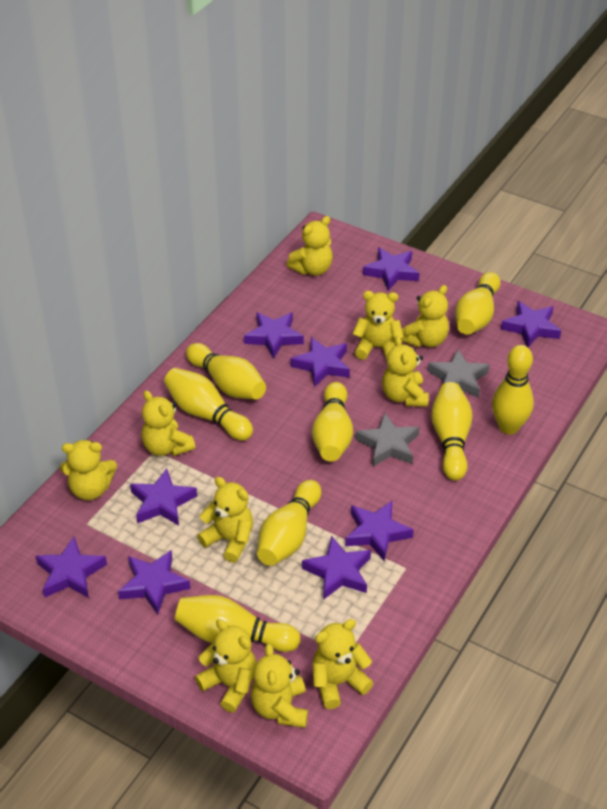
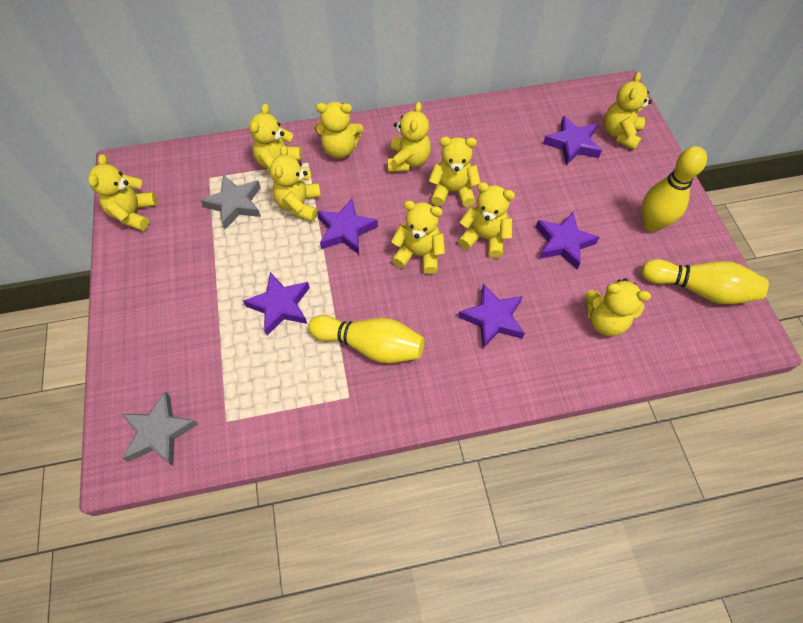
purple star: [36,537,107,598] [118,550,191,615] [130,468,197,526] [244,312,304,359] [291,337,350,387] [302,536,371,600] [345,501,414,561] [363,247,419,291] [501,301,561,347] = 9 -> [243,272,310,336] [317,198,378,254] [458,284,525,348] [536,212,600,270] [543,116,602,165] = 5
yellow bowling pin: [164,368,253,441] [175,595,301,652] [186,343,266,400] [257,480,321,566] [312,382,353,462] [431,382,472,481] [455,272,501,335] [492,345,534,434] = 8 -> [308,315,425,363] [641,259,769,304] [642,146,707,232] = 3

